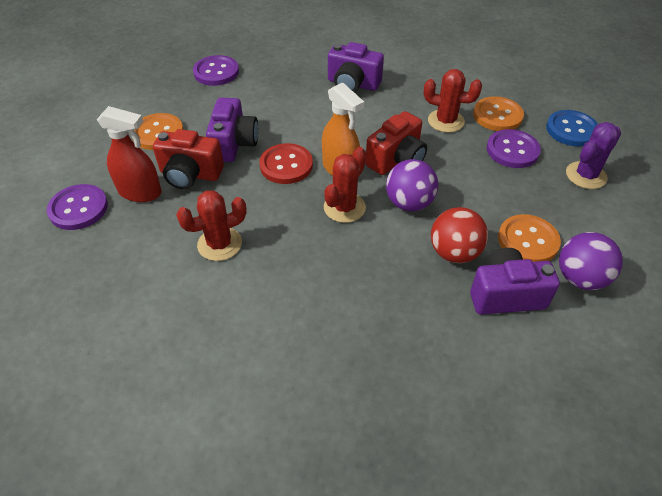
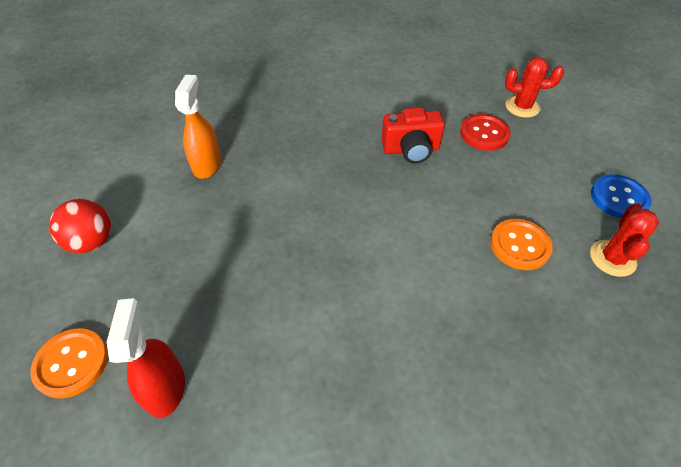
orange button: [133,113,183,150] [473,96,524,131] [498,214,561,262] = 3 -> [30,328,108,399] [490,219,553,270] = 2
purple ball: [386,159,438,211] [559,232,623,290] = 2 -> none = 0
purple button: [47,184,108,230] [193,55,239,86] [487,129,541,168] = 3 -> none = 0
purple cactus: [566,122,621,189] = 1 -> none = 0
purple camera: [206,98,258,162] [328,42,384,93] [470,248,560,315] = 3 -> none = 0
red cactus: [176,190,247,261] [324,147,366,223] [424,69,482,133] = 3 -> [505,57,564,118] [590,203,659,277] = 2
red camera: [153,129,224,189] [365,111,427,175] = 2 -> [381,107,445,163] = 1

